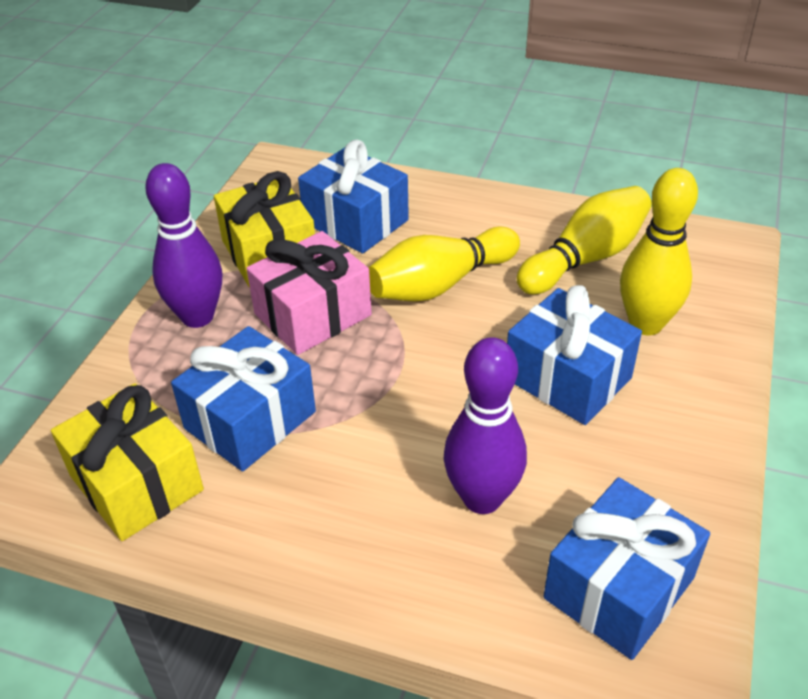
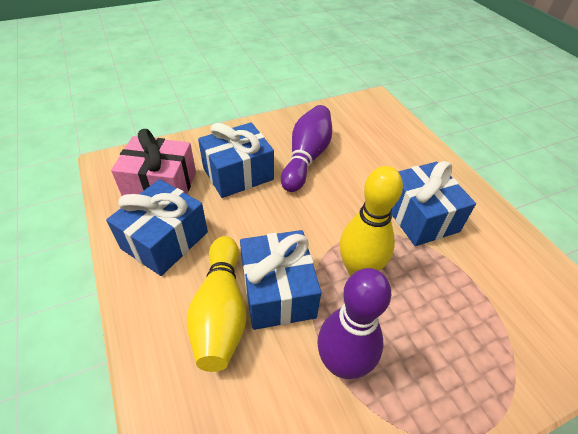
yellow bowling pin: [368,226,520,302] [517,186,652,295] [620,168,698,335] = 3 -> [187,236,247,372] [340,166,403,276] = 2
yellow gift: [51,383,204,541] [214,171,315,287] = 2 -> none = 0

